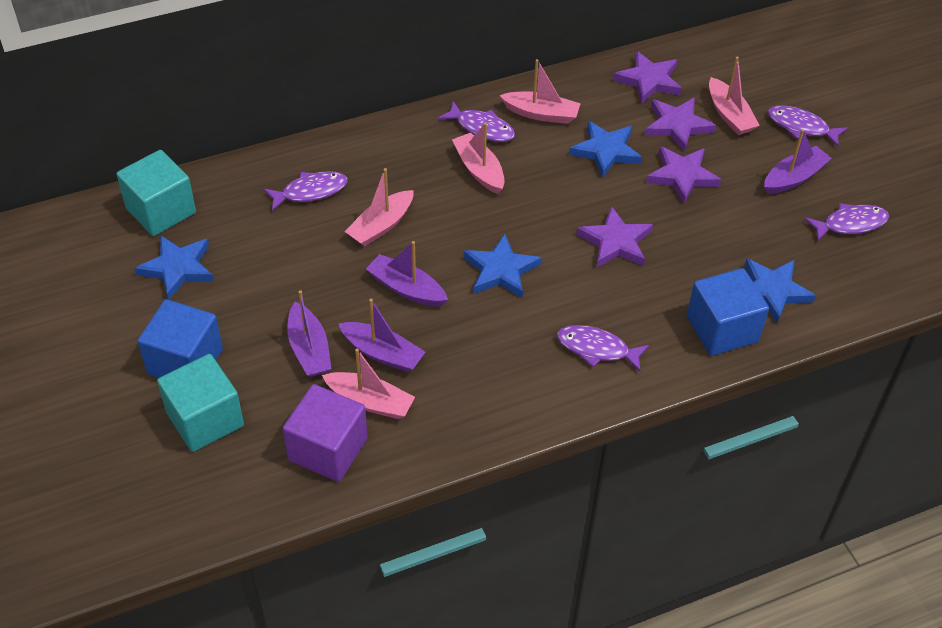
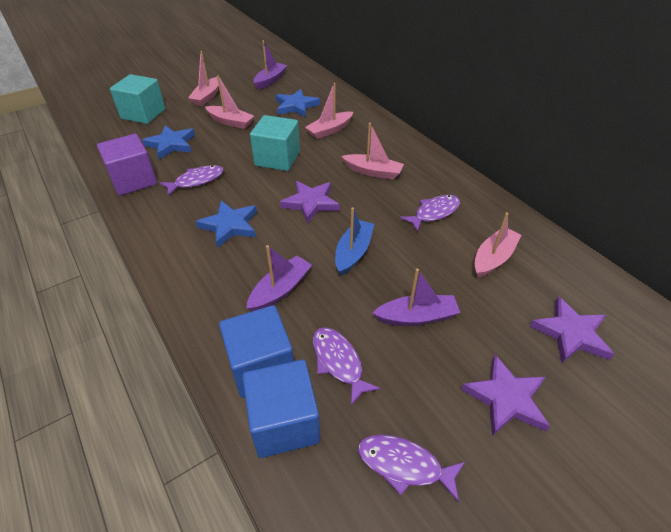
blue boat: none = 0 -> [335,207,374,275] = 1
blue star: [135,235,214,300] [464,234,541,298] [569,121,642,178] [745,258,816,323] = 4 -> [142,126,195,159] [195,201,257,248] [276,89,320,117] = 3
purple boat: [287,290,332,377] [338,299,425,372] [366,241,448,306] [764,129,832,194] = 4 -> [246,245,312,311] [253,40,287,89] [373,268,461,326] = 3
purple fish: [264,171,348,211] [438,101,515,142] [557,325,649,371] [768,105,848,147] [805,203,889,241] = 5 -> [160,165,224,196] [313,327,381,406] [358,435,465,502] [400,195,460,232] = 4
purple star: [576,206,653,267] [613,51,682,104] [645,97,716,152] [646,146,721,203] = 4 -> [280,181,340,224] [461,355,550,436] [530,296,614,363] = 3

